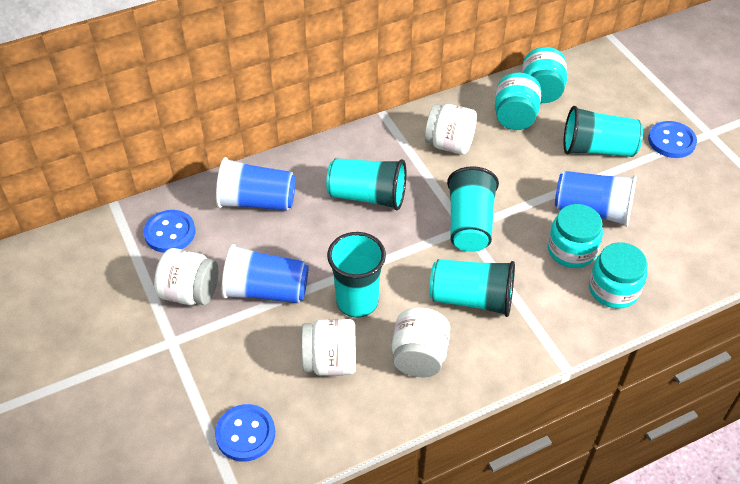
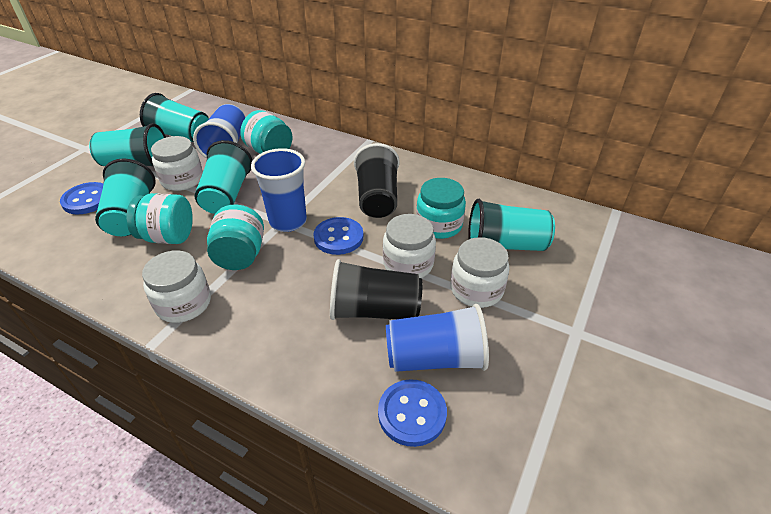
black cup: none = 0 -> [330,259,422,320] [354,143,400,218] = 2

